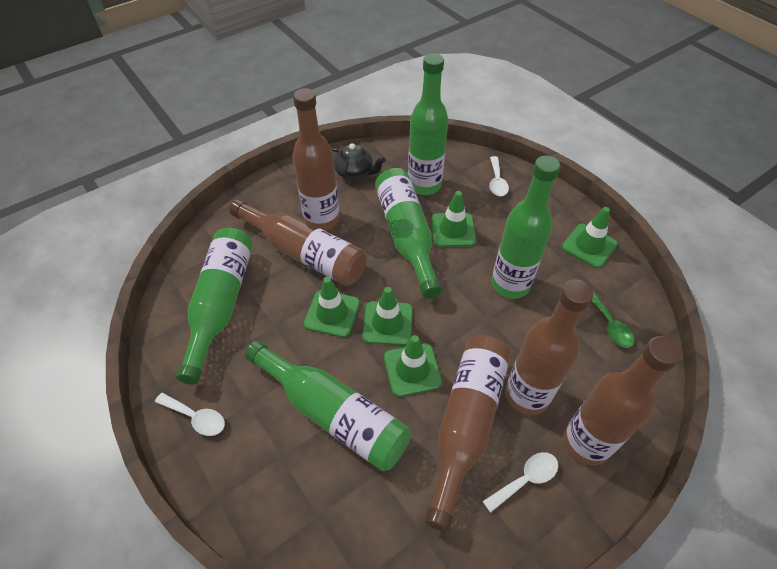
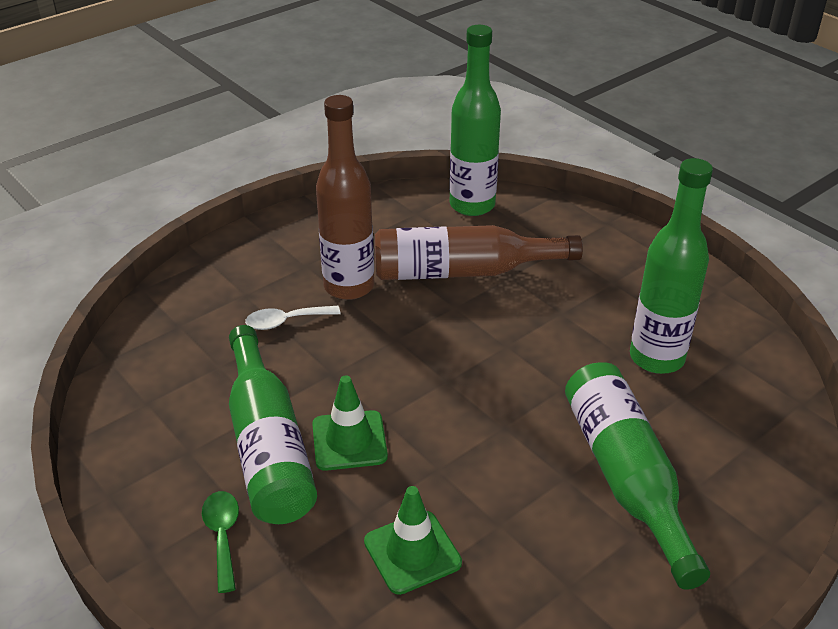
black teapot: [331,143,385,180] = 1 -> none = 0
brown bottle: [230,199,367,286] [292,88,340,231] [425,335,511,532] [505,279,593,415] [563,336,681,466] = 5 -> [316,95,374,300] [375,225,583,280] = 2
green bottle: [176,228,253,385] [245,340,411,471] [375,168,442,299] [408,53,448,195] [491,156,561,299] = 5 -> [229,325,317,524] [449,25,501,216] [565,362,710,590] [630,158,713,374] = 4
green traffic cone: [303,277,360,337] [362,287,413,345] [384,335,443,397] [431,191,476,247] [562,207,618,268] = 5 -> [312,375,388,471] [364,486,462,595] = 2
white spoon: [155,393,225,436] [483,452,558,513] [489,156,509,196] = 3 -> [245,306,341,330] = 1

